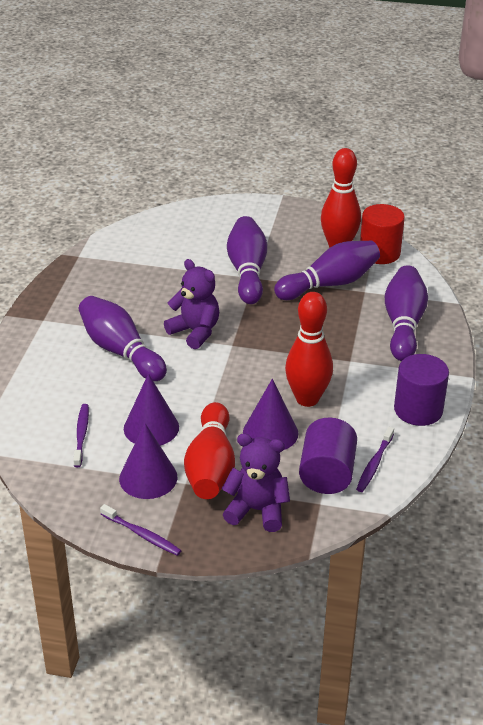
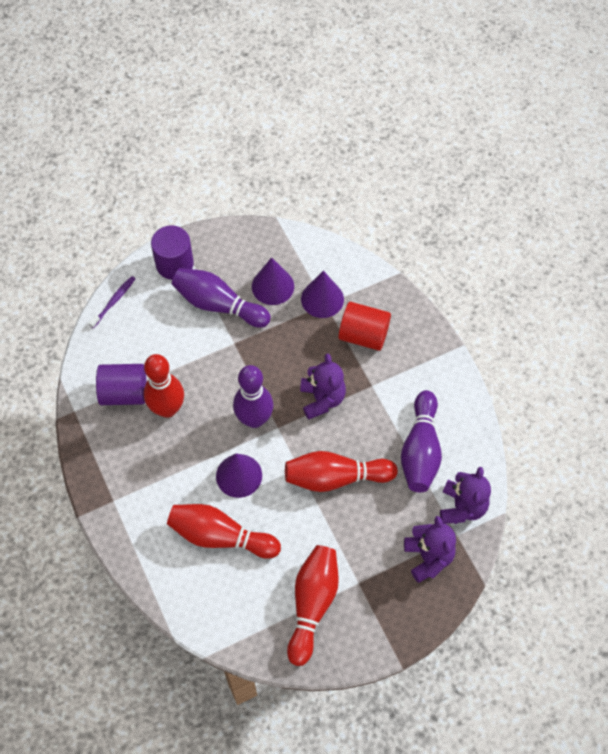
purple bowling pin: [79,296,167,381] [227,216,267,304] [274,241,380,300] [385,265,428,361] = 4 -> [172,268,271,328] [233,365,274,428] [401,390,442,492] = 3
purple teddy bear: [164,259,219,349] [222,433,290,532] = 2 -> [300,354,346,420] [404,516,456,583] [440,467,491,524] = 3
purple toothbrush: [73,404,89,467] [100,504,182,556] [356,427,394,492] = 3 -> [89,276,135,329] = 1
red bowling pin: [184,402,235,499] [285,292,333,407] [321,148,361,248] = 3 -> [144,354,184,418] [167,504,281,559] [285,451,398,492] [287,545,339,666] = 4

